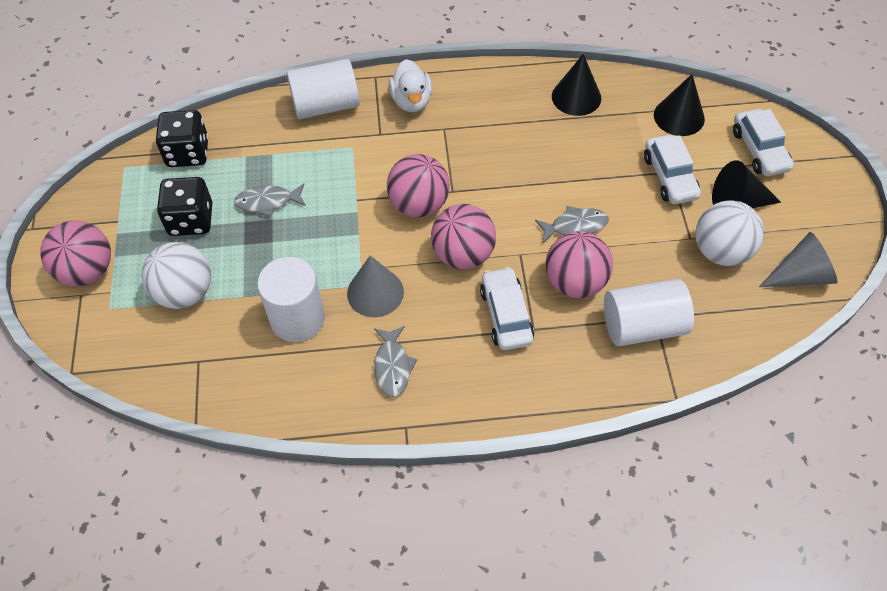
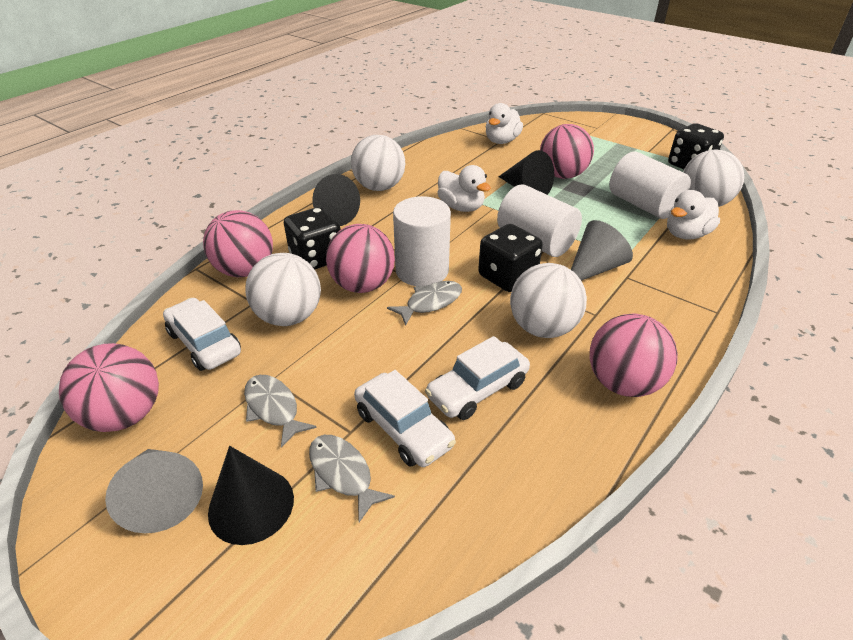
black dice: [156,110,209,167] [157,177,212,236] = 2 -> [284,207,341,270] [478,224,543,292] [668,123,724,169] = 3
pink ball: [40,220,111,286] [387,154,450,217] [431,204,496,269] [545,231,613,298] = 4 -> [59,343,159,432] [203,210,273,277] [326,224,395,293] [540,124,594,179] [590,313,678,397] = 5
white ball: [142,242,211,309] [696,200,764,266] = 2 -> [245,253,321,326] [351,135,405,191] [510,263,587,338] [683,150,744,207] = 4
white duck: [389,59,432,112] = 1 -> [437,165,491,212] [486,103,523,144] [667,190,720,239] = 3

